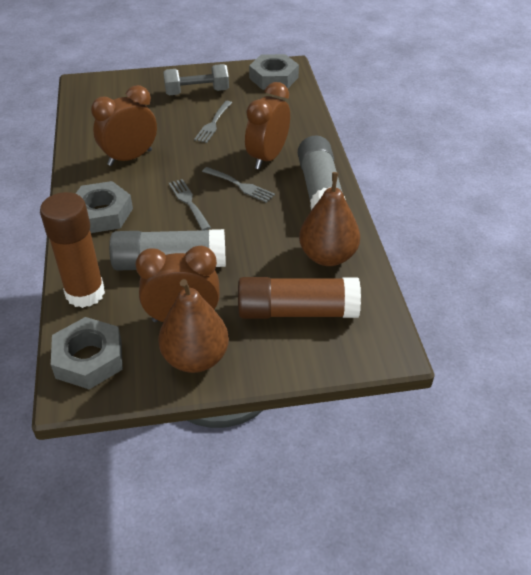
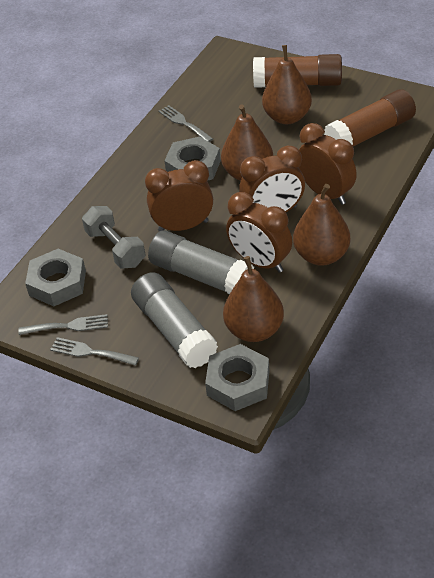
brown clock: [91,85,157,166] [135,246,220,322] [245,82,290,169] = 3 -> [145,160,213,231] [226,192,292,273] [239,146,305,212] [298,123,357,205] = 4
brown pear: [158,279,229,373] [299,172,360,266] = 2 -> [221,105,273,181] [223,256,284,342] [262,45,312,124] [293,184,350,266] = 4

